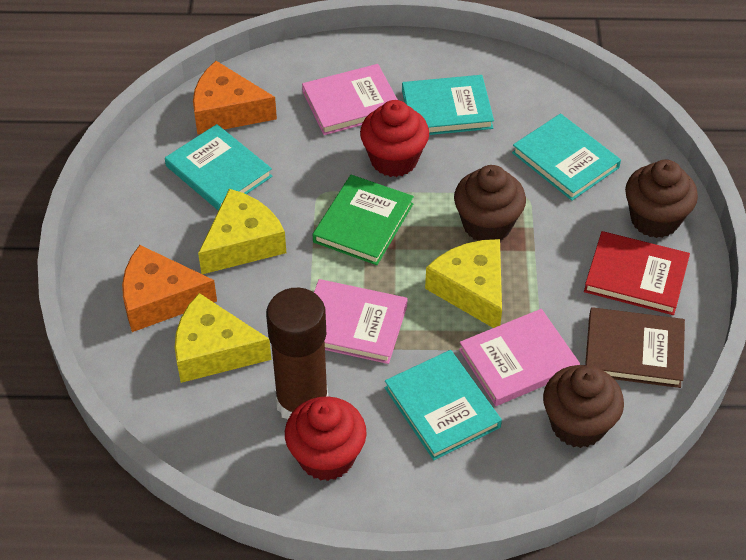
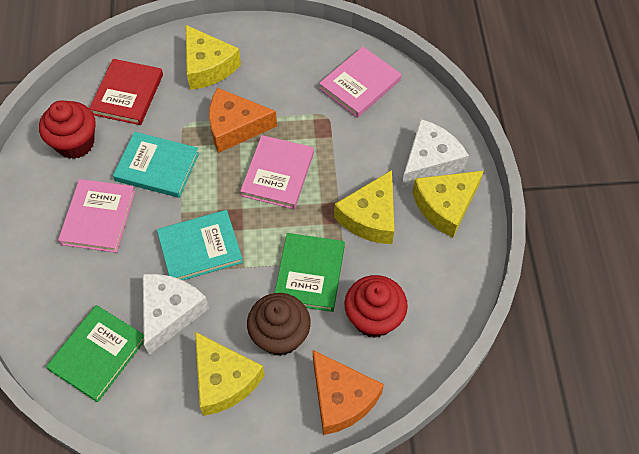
brown book: [585,307,685,388] = 1 -> none = 0
brown cupcake: [454,165,526,241] [543,365,624,448] [625,160,698,238] = 3 -> [247,293,311,356] = 1
brown glue stick: [266,288,328,420] = 1 -> none = 0
green book: [313,175,414,265] = 1 -> [46,305,144,402] [275,233,345,312] = 2
turquoise book: [165,124,272,211] [385,350,502,460] [402,75,494,135] [512,114,621,201] = 4 -> [113,132,199,198] [157,210,243,280] = 2
white cheese: none = 0 -> [143,274,209,355] [402,119,469,187] = 2
yellow cheese: [175,293,271,383] [198,189,286,274] [425,239,502,328] = 3 -> [186,25,241,90] [195,332,265,416] [334,170,394,244] [412,171,484,238] = 4

